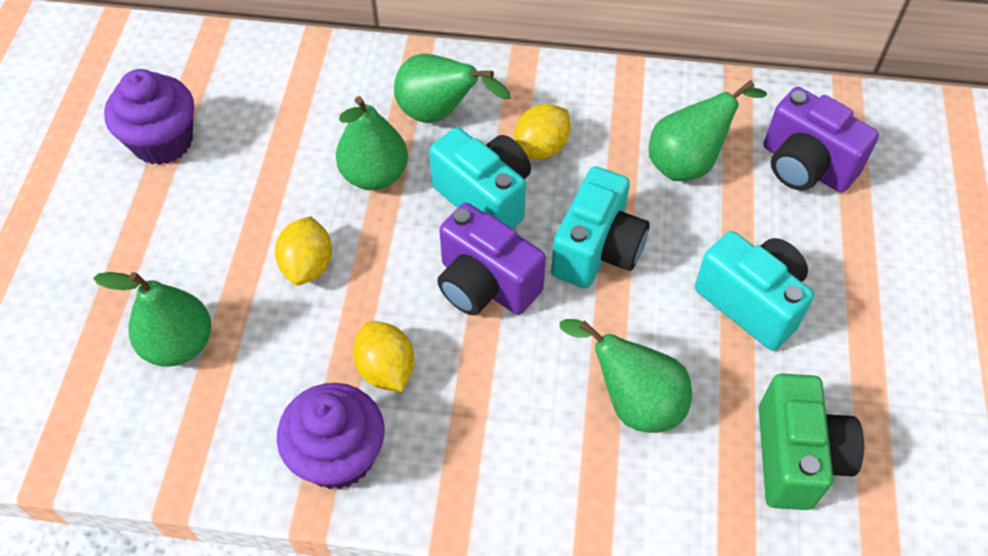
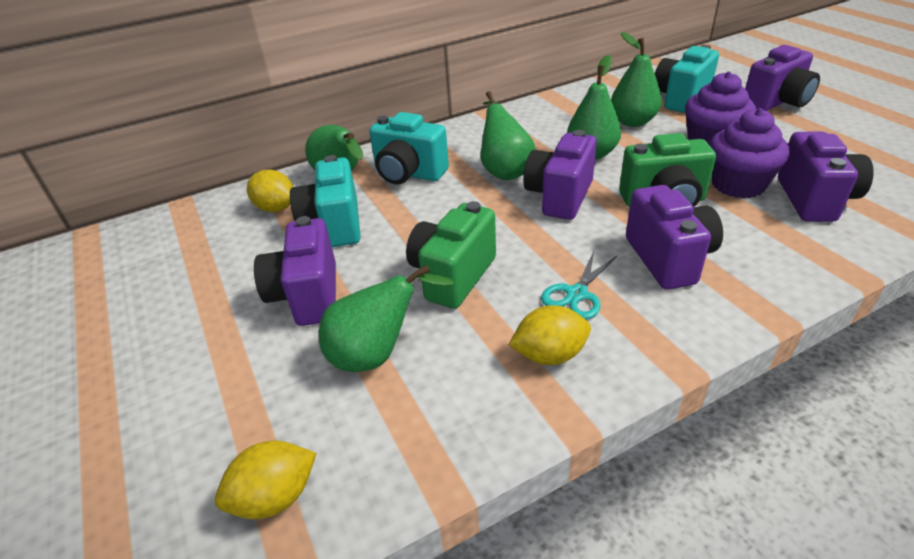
green camera: [759,373,864,510] = 1 -> [406,201,496,309] [619,133,716,207] = 2
purple camera: [437,203,546,315] [764,87,879,193] = 2 -> [254,216,336,326] [523,130,597,220] [626,185,723,290] [745,45,820,111] [778,131,874,222] = 5
turquoise scissors: none = 0 -> [541,251,617,319] = 1

